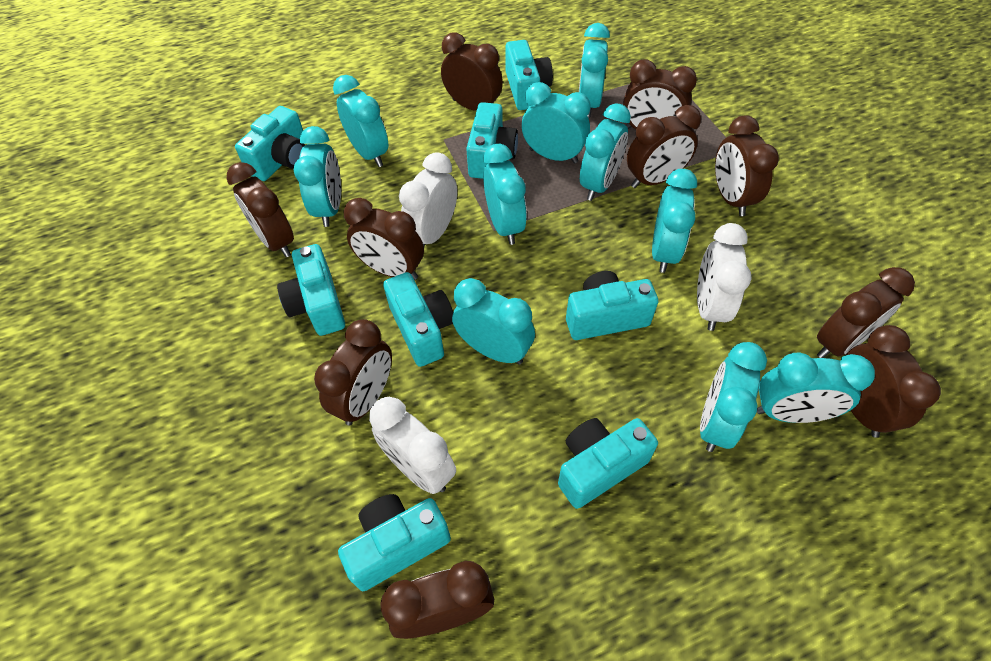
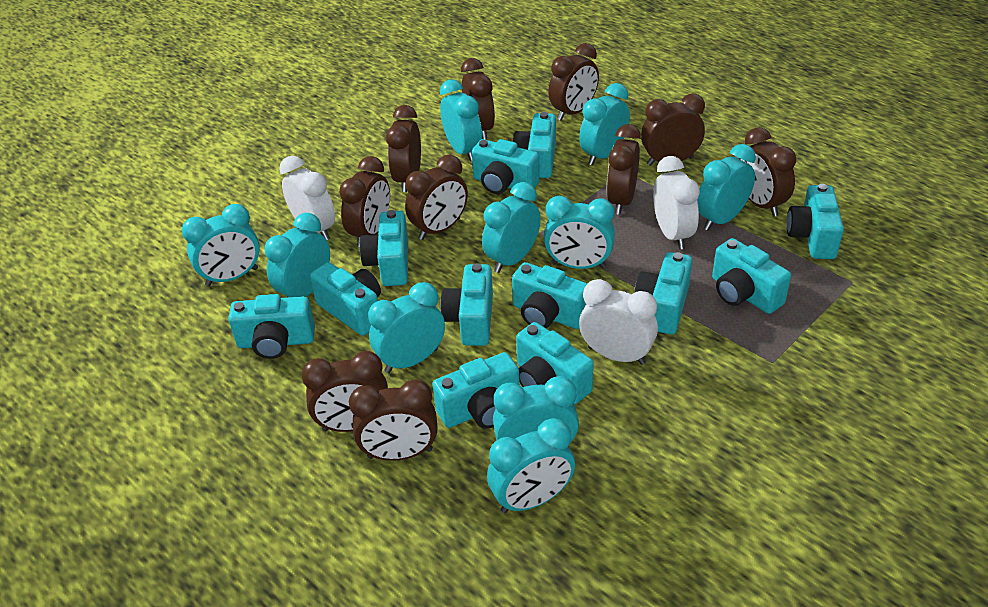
turquoise camera: [235,106,305,181] [277,244,345,336] [338,494,451,591] [383,272,453,367] [466,102,518,179] [505,40,553,110] [558,418,658,509] [566,271,658,340] = 8 -> [228,294,315,359] [310,262,381,336] [359,210,408,286] [433,352,520,429] [440,263,493,346] [472,139,540,194] [512,262,588,329] [513,112,556,178] [516,322,594,404] [634,252,692,335] [712,238,791,314] [787,184,844,259] = 12

